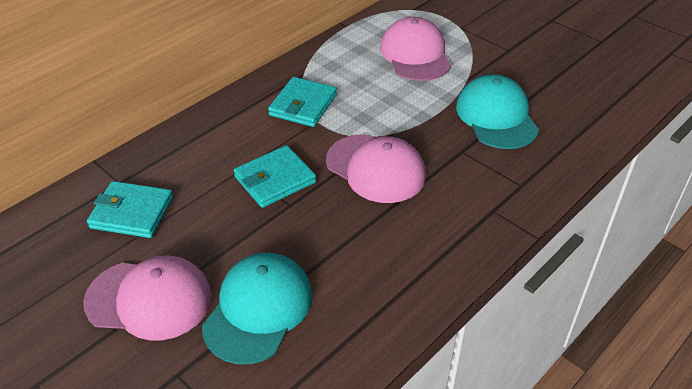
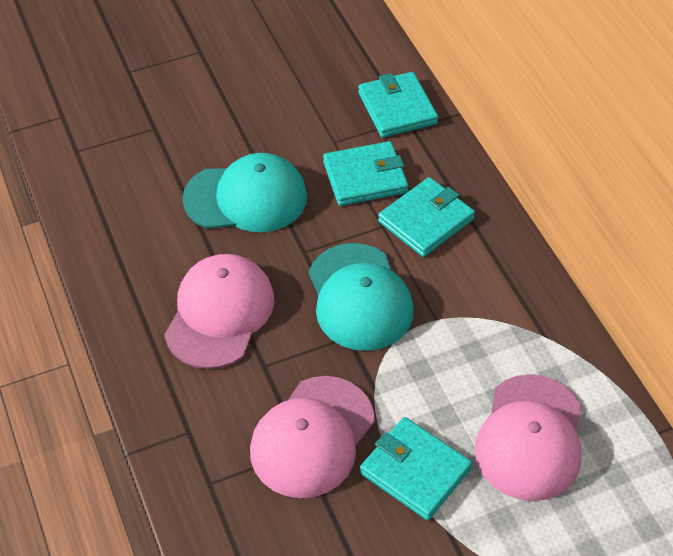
turquoise wallet: [87,181,173,238] [234,145,316,208] [268,77,337,127] = 3 -> [323,141,408,206] [358,72,438,138] [360,417,472,520] [378,177,475,257] = 4

